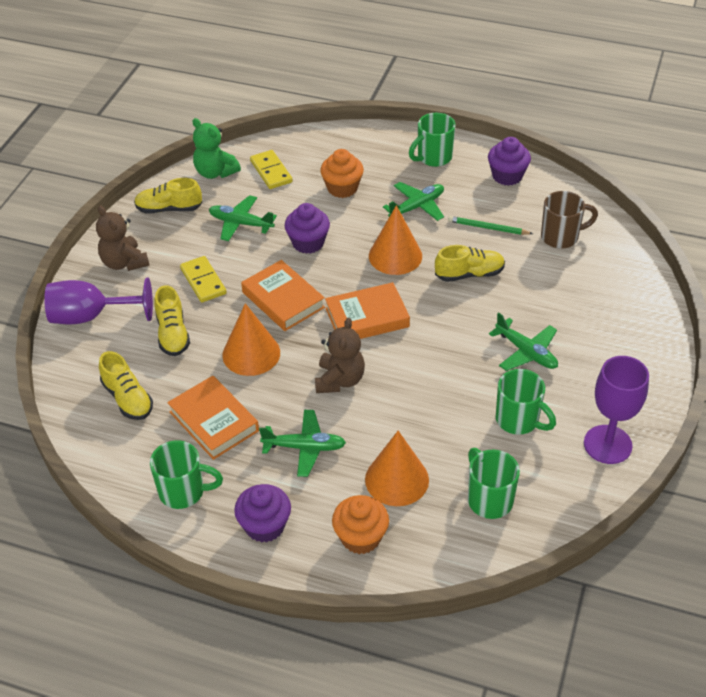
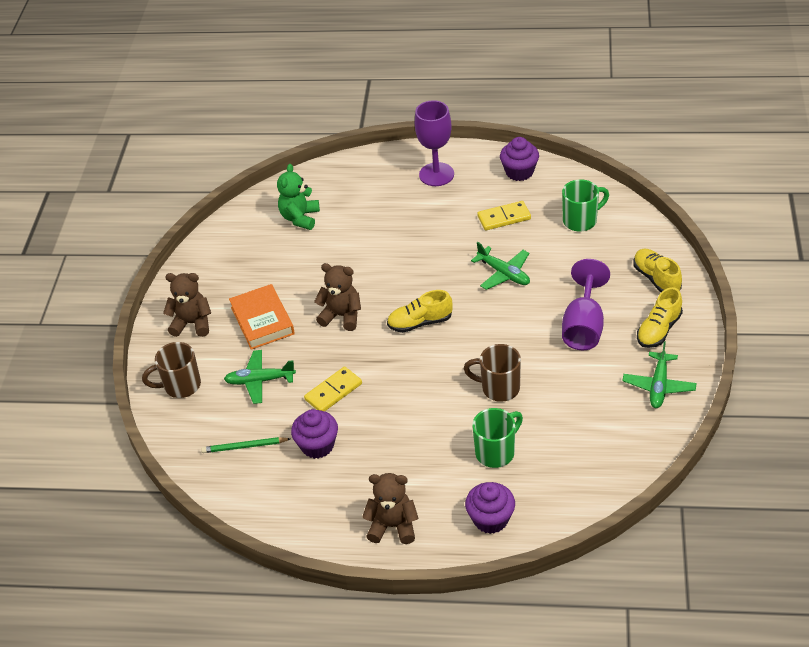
brown mug: [541,191,598,249] = 1 -> [142,342,201,398] [463,344,521,402] = 2
brown teddy bear: [96,205,149,271] [315,318,365,393] = 2 -> [163,273,211,337] [314,263,361,331] [362,473,419,544] = 3
green mug: [150,440,223,509] [409,113,456,167] [468,448,520,519] [496,369,556,435] = 4 -> [472,408,523,468] [562,180,609,232] = 2
green plane: [209,195,277,241] [259,410,346,477] [383,182,444,221] [489,312,558,371] = 4 -> [224,350,296,404] [471,242,530,290] [622,341,697,408] = 3
orange book: [167,376,259,460] [241,260,325,331] [325,282,410,339] = 3 -> [229,284,295,350] = 1
orange cone: [222,303,280,376] [365,431,429,506] [369,205,422,275] = 3 -> none = 0
orange cupcake: [320,149,364,198] [332,495,389,554] = 2 -> none = 0
yellow shoe: [99,351,153,420] [134,178,202,214] [154,285,190,356] [435,245,505,282] = 4 -> [387,290,453,333] [633,249,682,292] [637,287,683,348] = 3

